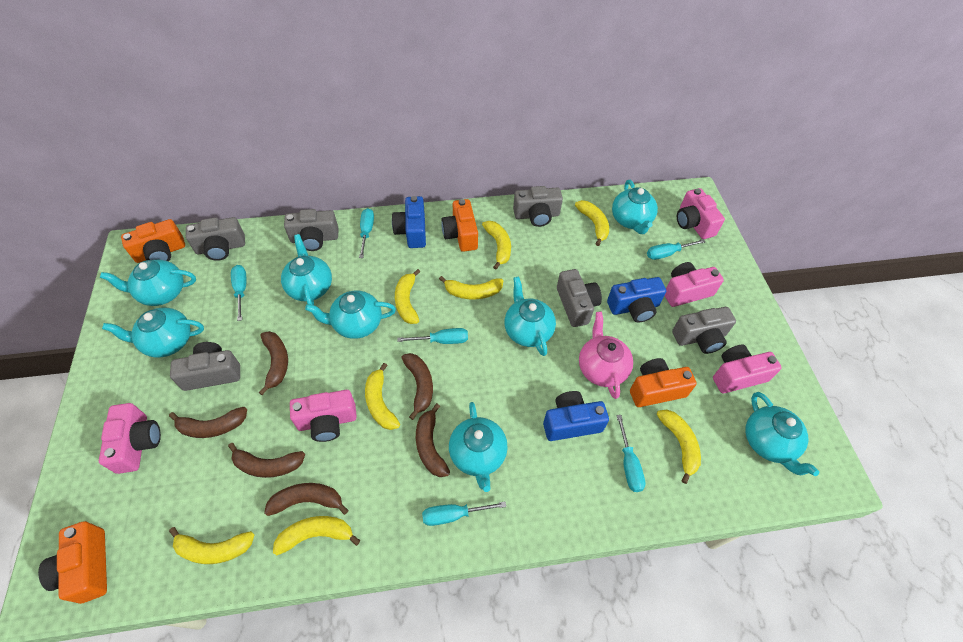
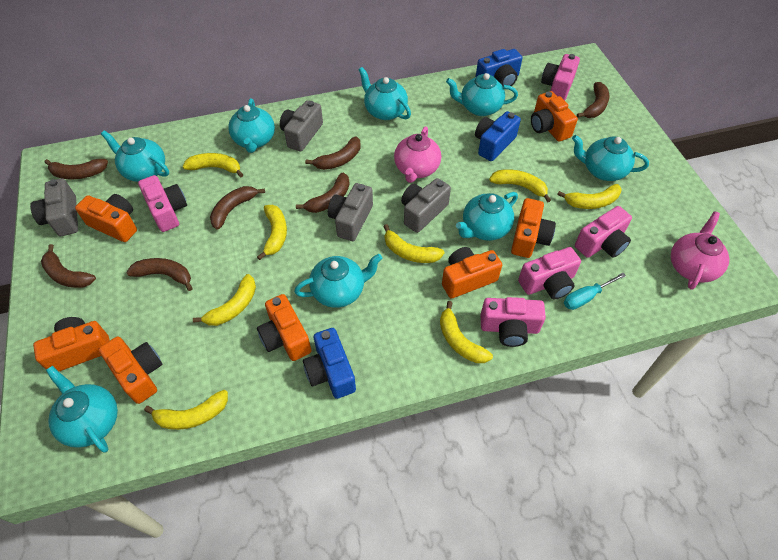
brown banana: [169,407,247,438] [228,443,305,478] [259,331,288,395] [264,483,349,516] [402,353,433,420] [416,403,450,477] = 6 -> [41,244,96,288] [45,159,108,179] [127,258,193,291] [210,186,265,230] [296,173,350,213] [305,136,361,170] [577,82,609,118] = 7
grey camera: [170,342,240,391] [186,217,245,261] [284,209,338,251] [513,186,563,227] [557,269,602,327] [672,307,736,354] = 6 -> [30,178,78,236] [280,100,323,152] [328,183,373,241] [401,178,451,233] = 4
orange camera: [38,521,107,604] [121,219,185,263] [441,199,478,252] [630,358,697,407] = 4 -> [33,317,110,371] [75,194,137,242] [99,337,162,404] [257,294,311,361] [442,247,502,299] [511,198,556,258] [531,91,578,142] = 7
pink teapot: [579,312,633,399] = 1 -> [394,126,441,183] [671,211,729,290] = 2
turquoise screwdriver: [231,265,246,321] [359,208,374,258] [397,328,468,344] [422,502,506,526] [616,415,645,492] [647,239,705,260] = 6 -> [564,273,626,310] = 1

